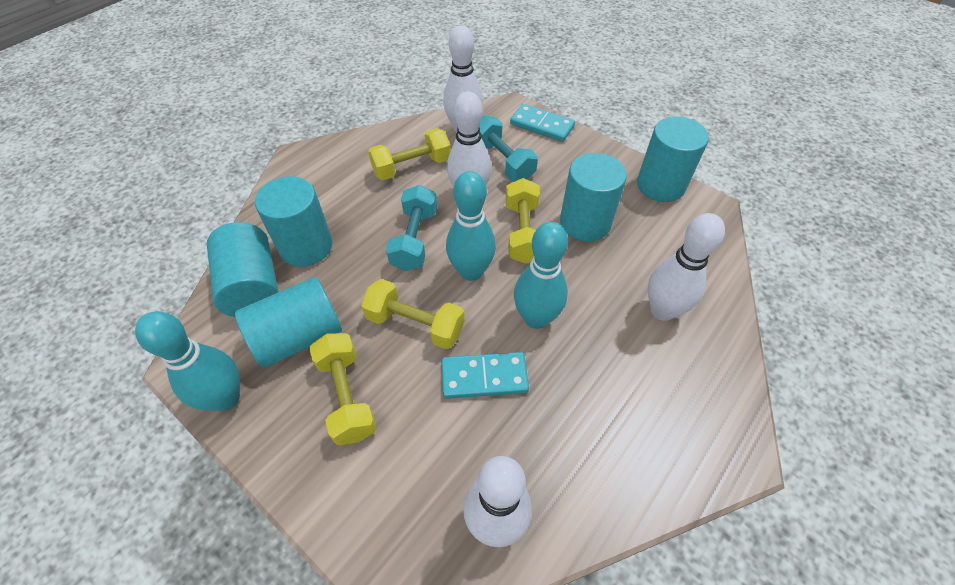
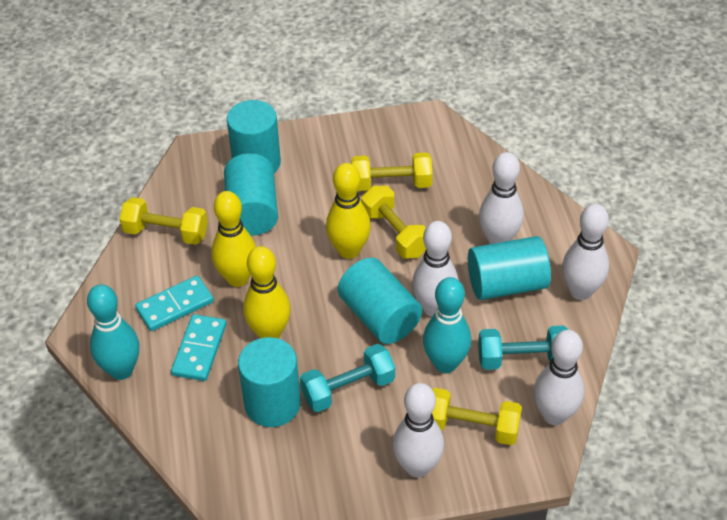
turquoise bowling pin: [135,312,240,411] [446,171,496,281] [514,222,568,329] = 3 -> [87,284,139,380] [423,277,471,373] = 2
white bowling pin: [443,25,483,133] [447,91,491,187] [463,456,532,547] [648,213,725,321] = 4 -> [393,383,444,478] [412,221,458,317] [479,152,524,244] [534,330,584,425] [562,204,609,300] = 5
yellow bowling pin: none = 0 -> [212,191,256,287] [243,246,291,338] [326,163,371,259] = 3

